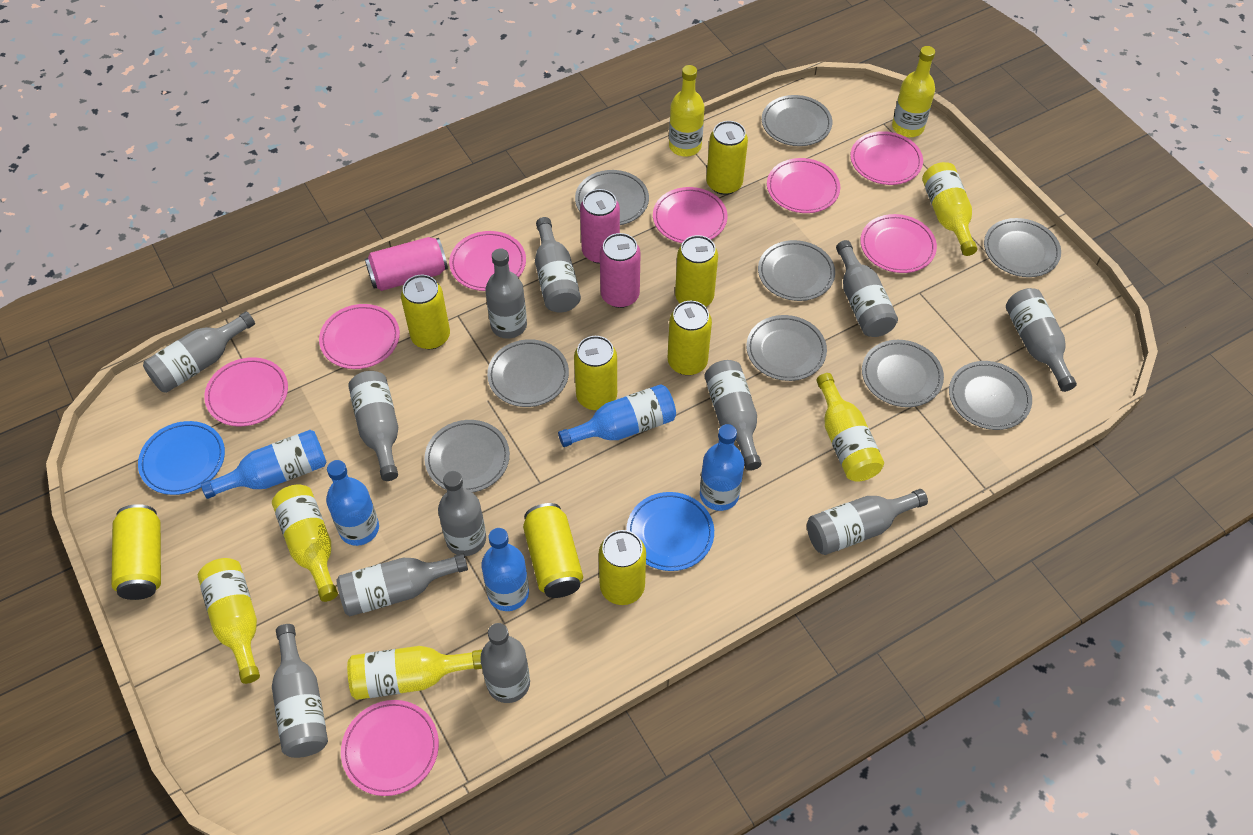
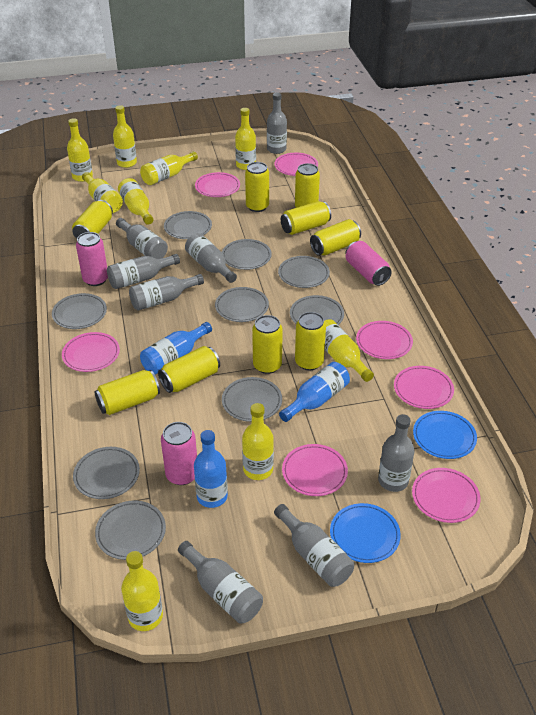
blue bottle: [201,430,327,499] [326,460,379,546] [481,528,529,611] [558,384,676,447] [700,424,744,511] = 5 -> [140,322,212,374] [194,430,228,508] [279,362,350,422] = 3
grey bottle: [143,311,255,393] [272,624,328,758] [336,553,468,616] [348,371,398,481] [438,471,486,556] [480,623,530,703] [485,248,527,339] [535,217,581,313] [704,360,762,471] [807,489,928,555] [836,240,898,337] [1006,288,1077,392] = 12 -> [107,254,180,289] [116,218,168,259] [129,274,204,310] [178,541,263,623] [185,233,237,283] [267,92,287,154] [274,504,354,587] [378,414,415,492] = 8
pink plate: [204,357,288,426] [319,304,400,369] [341,700,439,796] [449,231,526,291] [653,187,727,243] [767,158,840,213] [850,131,923,185] [860,214,937,273] = 8 -> [62,332,120,372] [195,172,240,197] [275,153,318,176] [282,444,348,496] [356,321,413,359] [394,366,454,409] [412,468,481,523] = 7
yellow bottle: [198,558,260,684] [272,485,338,602] [347,646,482,700] [669,65,705,157] [816,373,884,482] [892,46,935,137] [922,162,977,256] = 7 -> [67,118,93,182] [82,172,123,213] [113,105,137,168] [118,178,153,225] [121,551,163,631] [140,151,198,185] [235,108,256,170] [242,403,274,480] [324,319,374,382] = 9
yellow can: [112,504,161,600] [401,275,450,349] [523,503,583,598] [574,336,617,410] [599,530,646,605] [668,301,712,375] [675,235,718,307] [706,121,748,195] = 8 -> [72,200,113,239] [94,370,160,415] [158,346,220,393] [245,162,269,212] [252,315,283,374] [281,201,331,235] [295,163,320,208] [295,312,326,370] [310,219,361,256] = 9

